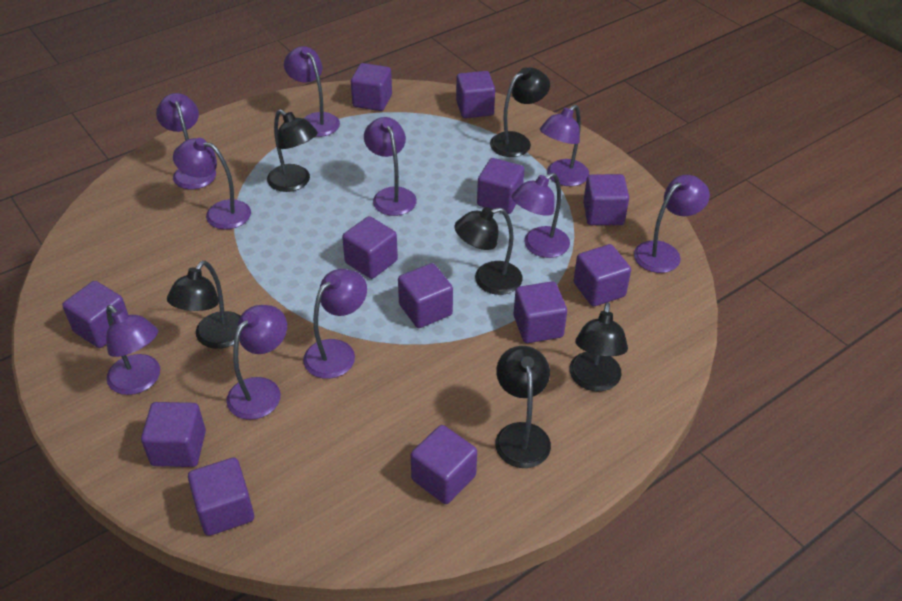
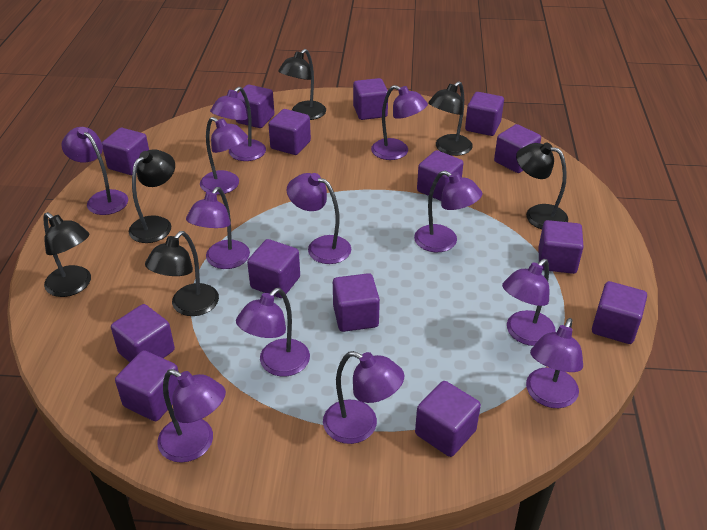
purple cube: [62,281,128,348] [141,402,206,467] [188,457,254,536] [342,216,398,279] [351,63,392,111] [398,263,453,328] [411,425,477,504] [456,71,495,118] [477,158,524,214] [514,281,567,343] [574,244,631,306] [583,174,629,225] = 12 -> [102,128,149,175] [111,304,175,362] [115,350,179,421] [236,84,274,128] [247,239,300,298] [268,109,311,155] [333,273,380,332] [353,78,388,120] [415,381,481,457] [417,150,463,201] [465,92,504,136] [494,124,541,173] [539,220,584,274] [592,281,647,344] = 14
purple lamp: [106,305,160,395] [156,93,216,189] [173,138,251,229] [226,305,287,420] [284,46,340,137] [303,269,367,379] [364,117,417,216] [512,173,570,258] [540,105,589,186] [634,175,710,273] = 10 -> [62,127,128,215] [157,369,226,463] [186,187,250,269] [200,117,248,195] [210,87,266,161] [236,288,310,376] [287,173,351,264] [323,351,404,444] [371,85,428,160] [414,171,482,252] [502,259,556,346] [526,318,583,408] = 12

